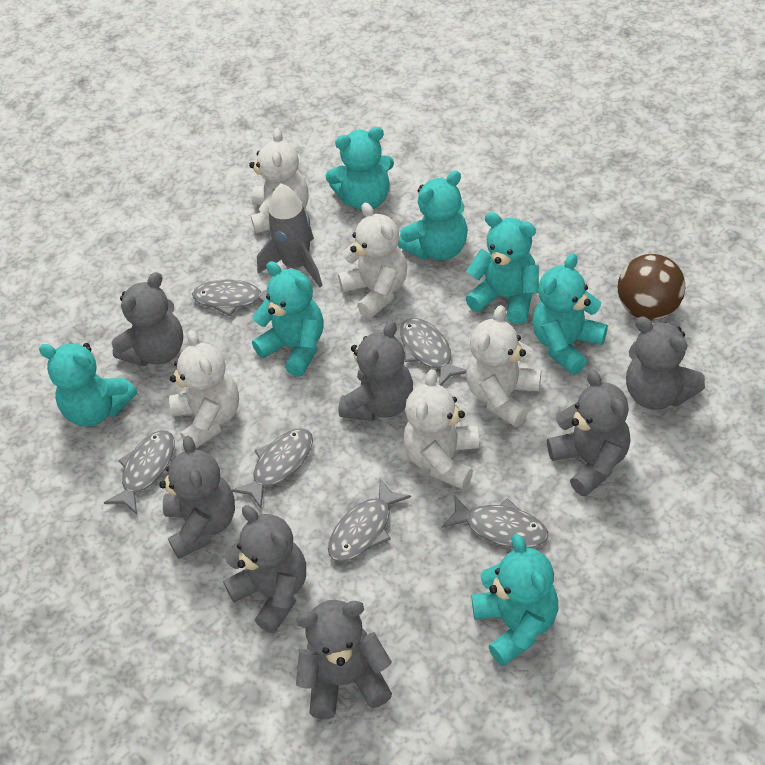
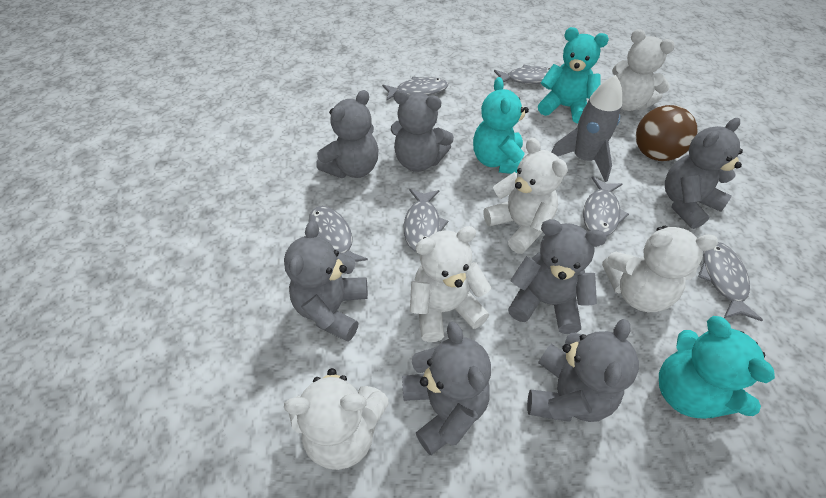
turquoise teddy bear: [39,343,137,427] [252,261,324,377] [326,127,394,210] [398,170,468,260] [466,212,539,324] [471,534,558,666] [532,254,608,375] = 7 -> [473,77,529,174] [538,27,609,123] [659,316,775,419] = 3

